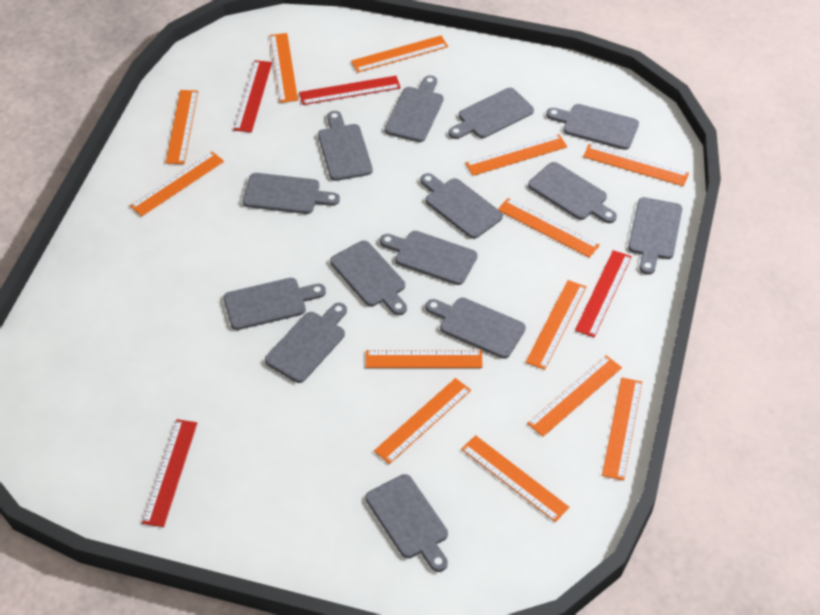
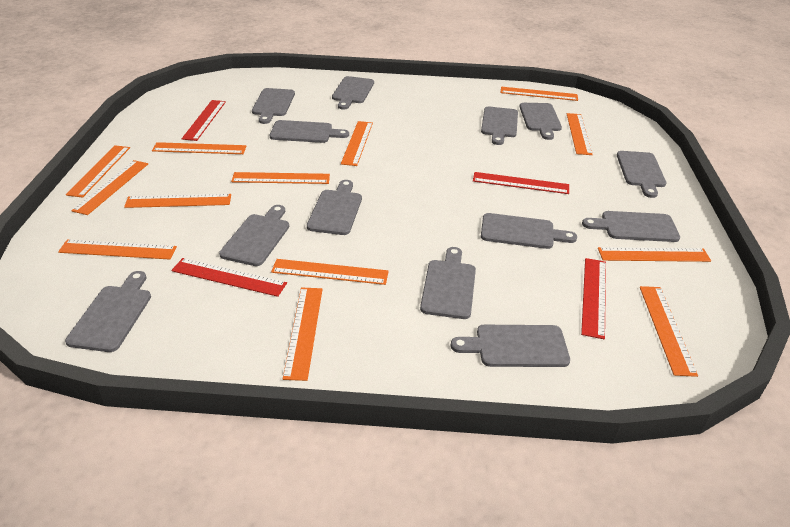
grey cutting board: [223,278,326,330] [243,173,340,214] [265,303,347,383] [318,111,373,181] [330,240,407,315] [365,474,448,572] [380,231,477,285] [385,75,444,142] [420,173,503,239] [425,298,526,359] [449,88,534,139] [528,162,617,223] [546,104,639,150] [628,197,682,275] = 14 -> [65,271,151,352] [219,205,289,266] [252,88,295,124] [270,120,349,143] [307,180,362,235] [332,76,374,110] [420,247,476,319] [450,325,570,367] [481,107,518,145] [481,213,577,249] [520,103,562,140] [582,211,680,242] [617,151,666,198] = 13

